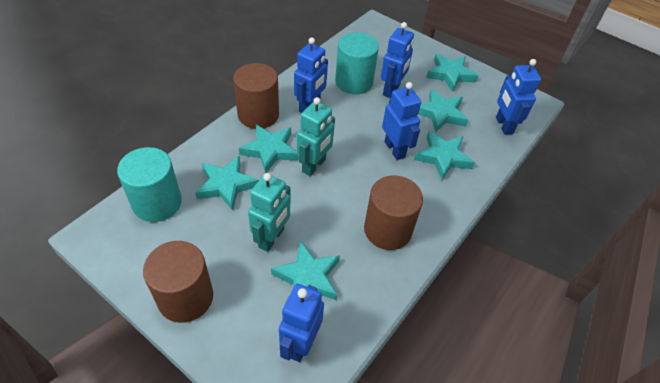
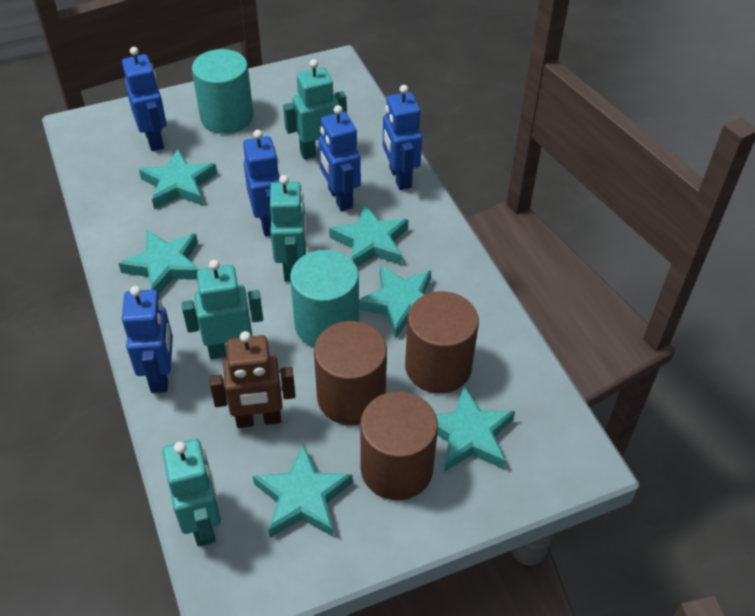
brown robot: none = 0 -> [210,331,296,428] = 1
turquoise robot: [248,173,291,252] [297,97,335,176] = 2 -> [162,439,221,546] [182,260,263,359] [270,175,306,282] [283,59,347,160] = 4

